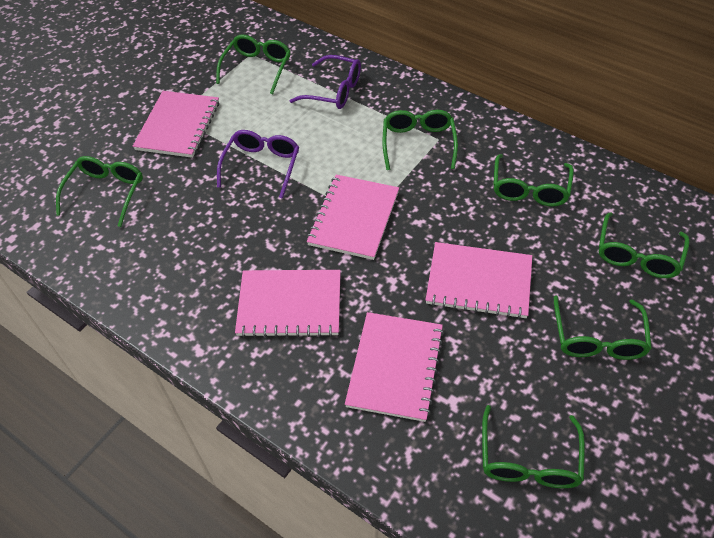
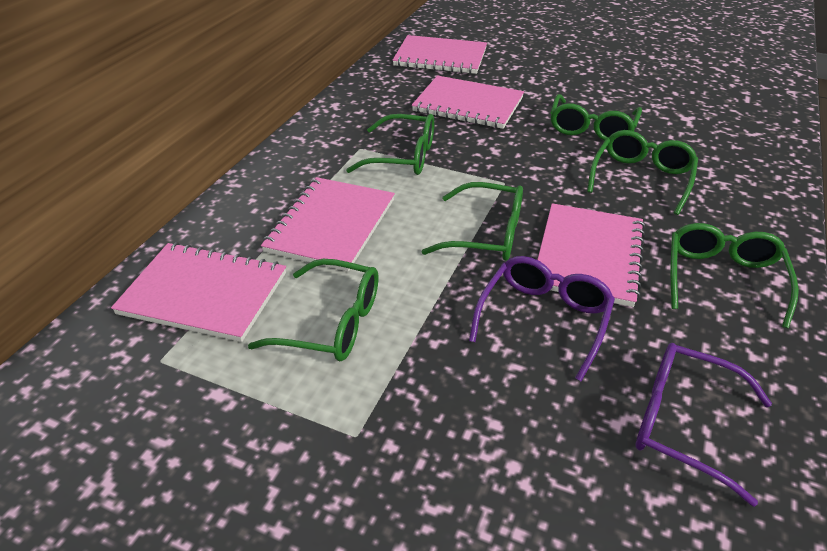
green glasses: [56,156,143,227] [216,35,291,94] [383,110,458,170] [482,405,585,488] [493,154,574,206] [554,296,652,360] [599,212,690,278] = 7 -> [248,259,379,361] [346,114,434,175] [421,182,523,261] [551,94,642,141] [587,130,698,215] [671,223,799,328] = 6

